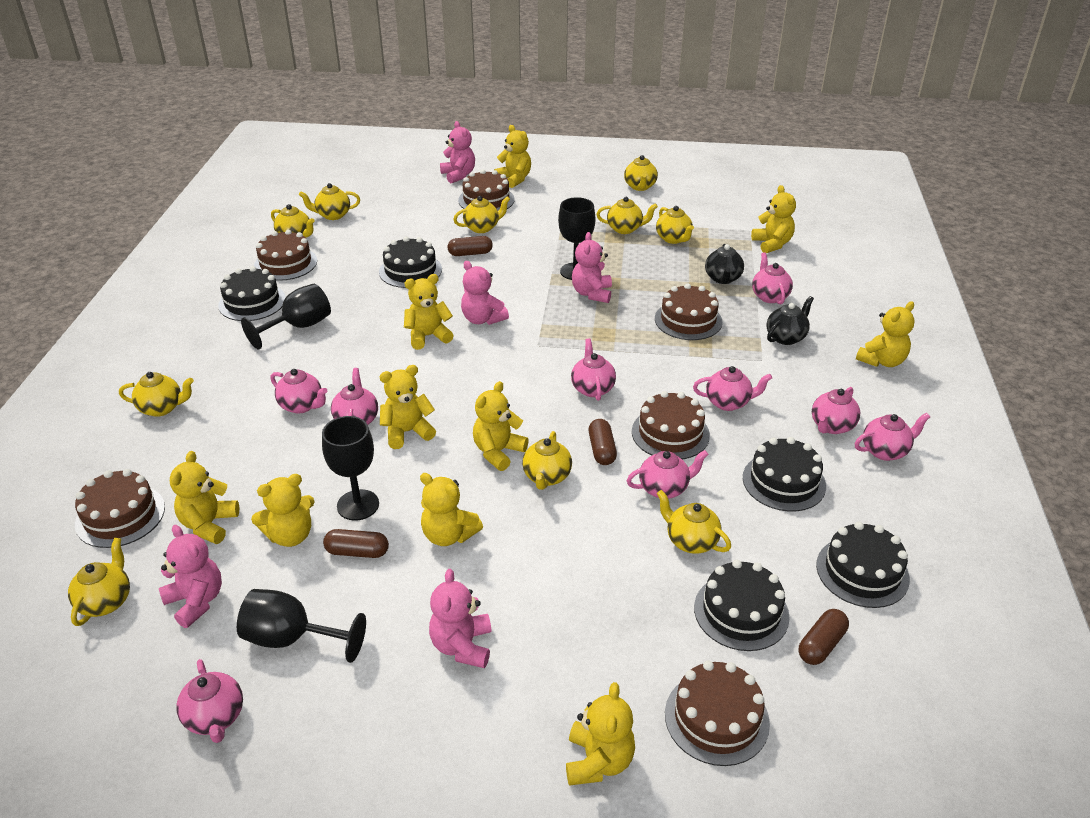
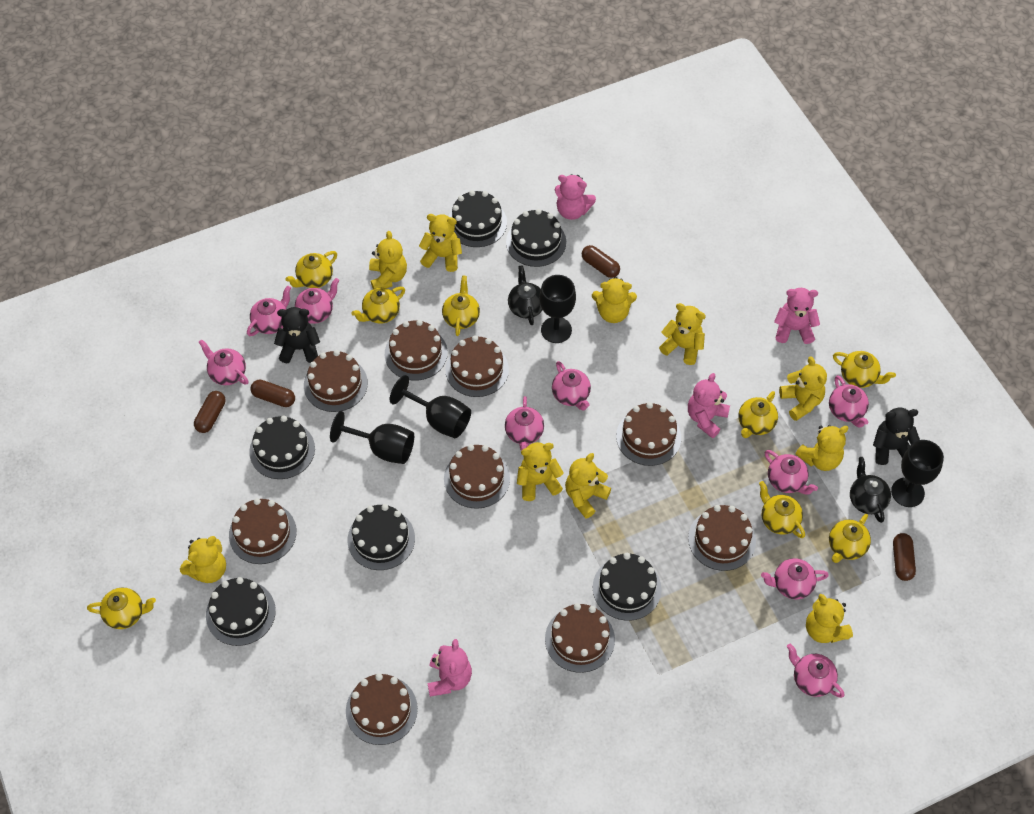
black cake: [218,266,286,321] [379,237,442,288] [694,560,790,651] [743,437,826,511] [816,522,910,608] = 5 -> [206,577,276,646] [249,416,315,479] [347,504,415,570] [449,190,507,247] [506,209,566,267] [593,553,662,621] = 6
black teddy bear: none = 0 -> [274,307,320,363] [873,408,920,465] = 2
brown cake: [75,469,165,548] [254,230,317,281] [458,170,515,211] [632,391,710,459] [655,283,723,340] [665,660,770,766] = 6 -> [229,498,297,564] [304,350,368,412] [346,673,418,745] [385,320,448,381] [444,444,510,509] [445,335,509,397] [545,603,615,673] [616,402,681,466] [688,505,756,571] = 9
pink teddy bear: [159,525,222,628] [429,569,491,668] [440,121,475,183] [461,261,509,325] [572,232,612,303] = 5 -> [427,639,472,697] [555,174,596,220] [688,373,730,438] [774,288,820,344] = 4
yellow teapot: [68,538,130,626] [119,372,194,417] [271,204,315,238] [299,183,360,220] [453,196,510,233] [522,431,572,490] [596,197,658,234] [624,155,658,191] [656,206,694,244] [657,490,731,554] = 10 -> [87,588,156,629] [285,251,337,288] [351,287,405,324] [442,275,480,336] [738,391,778,438] [759,481,805,538] [829,514,871,563] [833,351,896,388] = 8

